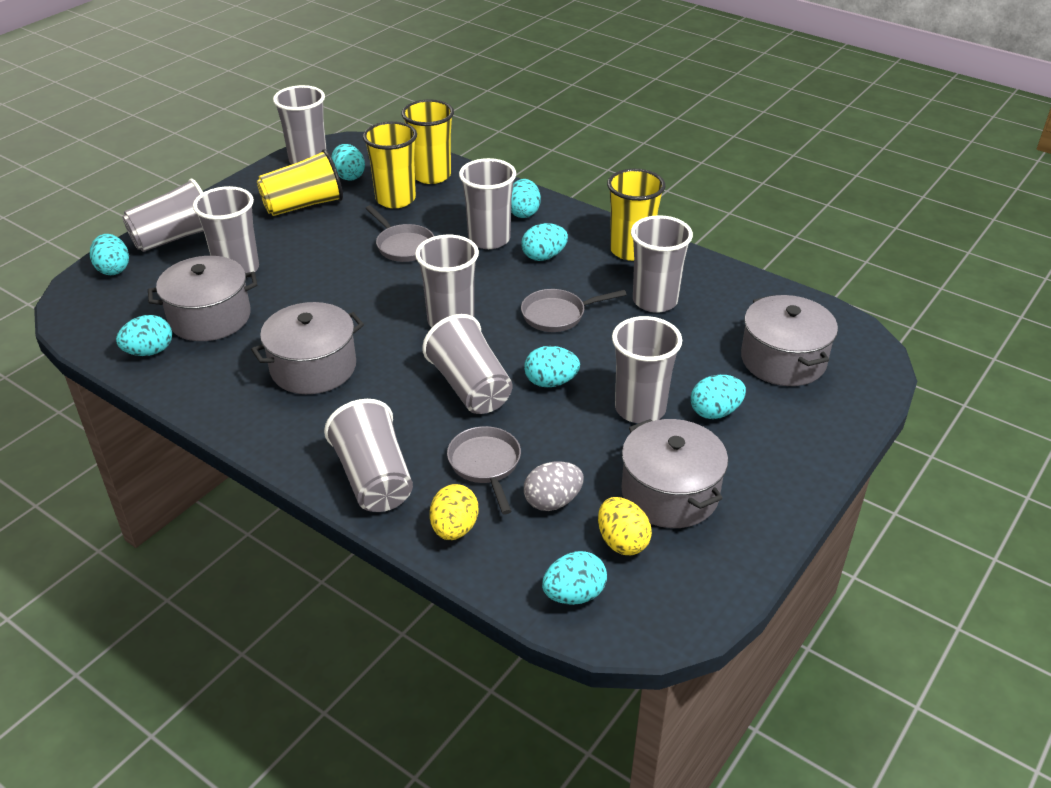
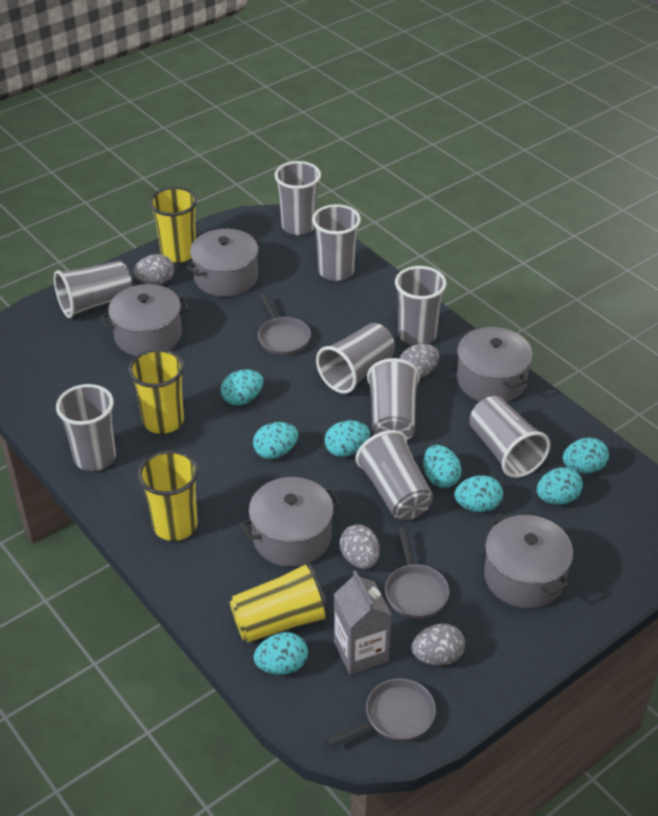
grey carton: none = 0 -> [334,570,392,675] = 1
grey egg: [524,461,584,511] = 1 -> [134,254,174,285] [339,524,380,569] [399,344,439,378] [411,624,465,666] = 4
grey pot: [148,256,257,341] [251,302,364,394] [622,419,728,528] [741,295,838,386] = 4 -> [100,284,190,356] [187,229,261,297] [240,477,341,567] [457,327,533,402] [484,514,573,608] = 5
yellow egg: [430,484,478,540] [598,497,652,555] = 2 -> none = 0

